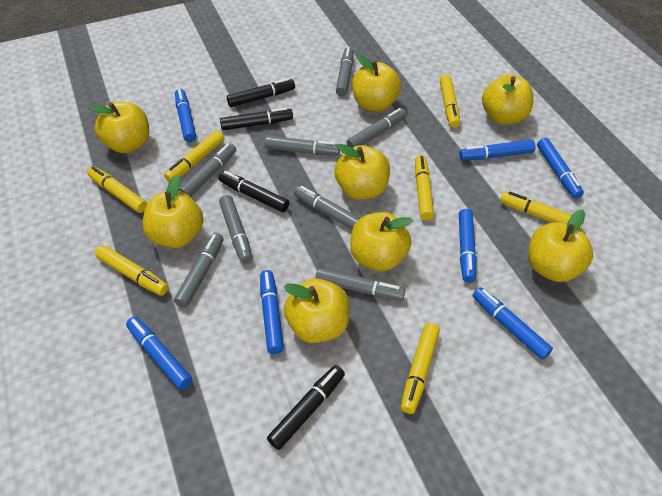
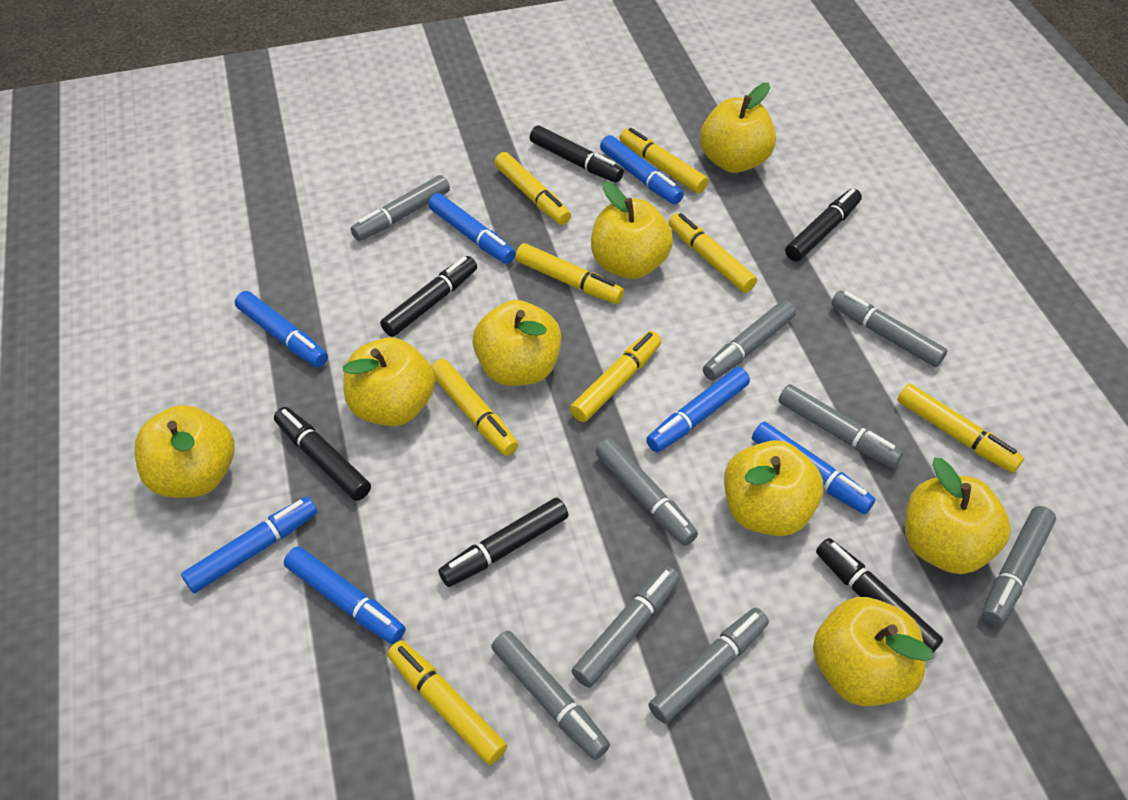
black marker: [218,171,289,212] [220,107,293,130] [227,78,295,107] [267,365,345,450] = 4 -> [274,407,371,501] [380,256,477,337] [438,498,568,587] [530,126,624,183] [785,188,862,261] [816,538,943,653] = 6
grey marker: [174,233,224,308] [179,143,236,197] [219,195,253,264] [265,136,340,156] [294,185,360,230] [316,268,405,301] [336,47,354,96] [347,108,406,148] = 8 -> [351,175,450,241] [491,631,610,760] [572,566,680,687] [595,438,698,546] [648,608,769,724] [703,300,796,381] [778,384,903,468] [831,290,947,367] [982,506,1056,625] = 9
yellow marker: [87,166,147,213] [95,245,169,296] [164,130,224,182] [401,323,440,414] [415,155,434,221] [440,75,460,128] [500,191,584,229] = 7 -> [387,640,507,765] [432,359,518,456] [494,152,571,225] [515,243,624,304] [570,331,662,422] [620,128,708,193] [668,213,757,293] [897,383,1024,473] = 8

